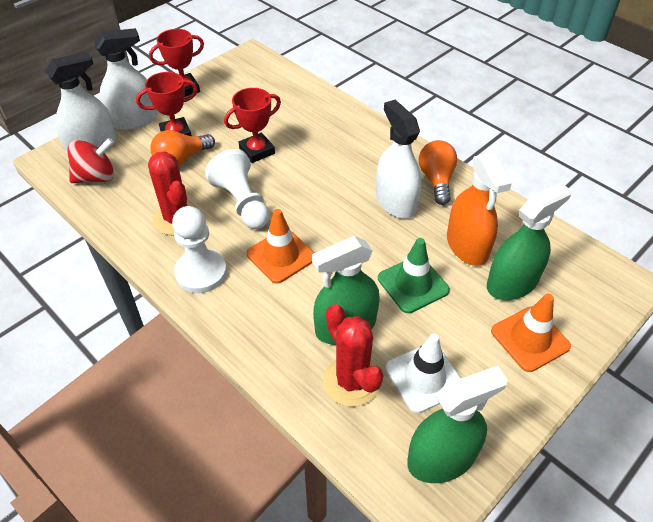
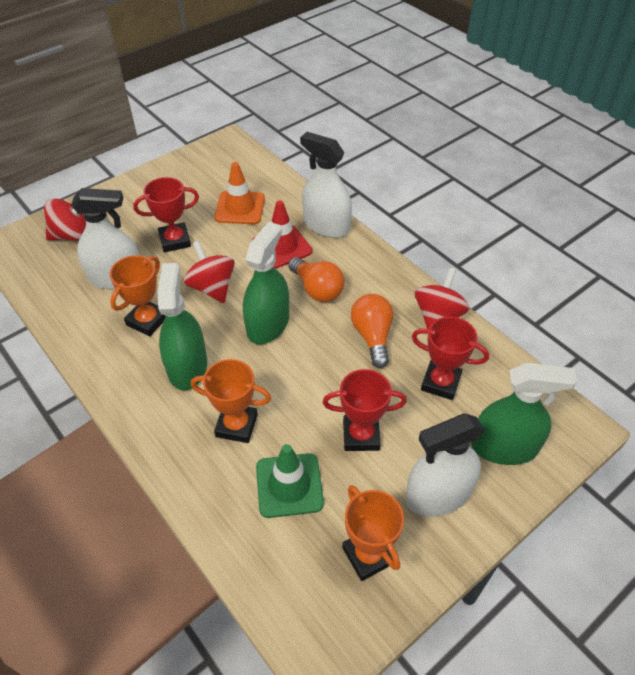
orange spray bottle: [447,152,512,266] = 1 -> none = 0
orange traffic cone: [246,209,314,284] [491,294,571,372] = 2 -> [215,162,265,224] = 1
orange trophy: none = 0 -> [109,255,165,336] [191,359,271,443] [342,485,404,581] = 3
red cactus: [148,151,198,235] [323,304,383,407] = 2 -> none = 0
red spinning top: [67,138,114,183] = 1 -> [44,198,86,241] [184,241,235,303] [415,268,470,329] = 3
red traffic cone: none = 0 -> [252,200,312,268] = 1
white pawn: [172,206,227,293] [205,149,270,229] = 2 -> none = 0
white traffic cone: [385,334,461,413] = 1 -> none = 0

